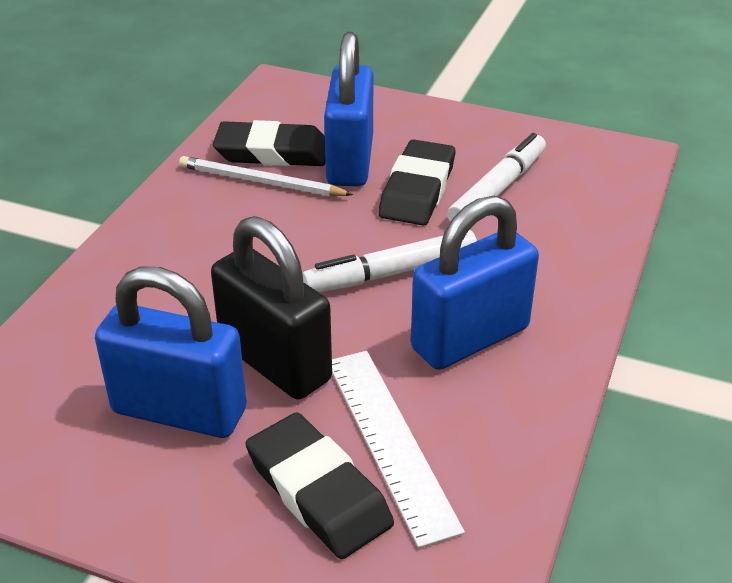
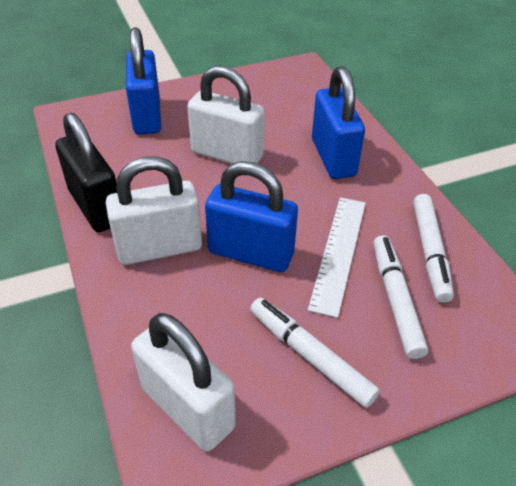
black eraser: [213,120,326,166] [245,412,394,559] [379,139,455,225] = 3 -> none = 0
white marker: [302,230,477,292] [447,133,546,222] = 2 -> [250,298,380,408] [374,235,428,359] [413,194,454,303] = 3
white padlock: none = 0 -> [106,157,202,265] [131,313,236,451] [187,66,265,164] = 3
white pencil: [179,156,353,196] = 1 -> none = 0

